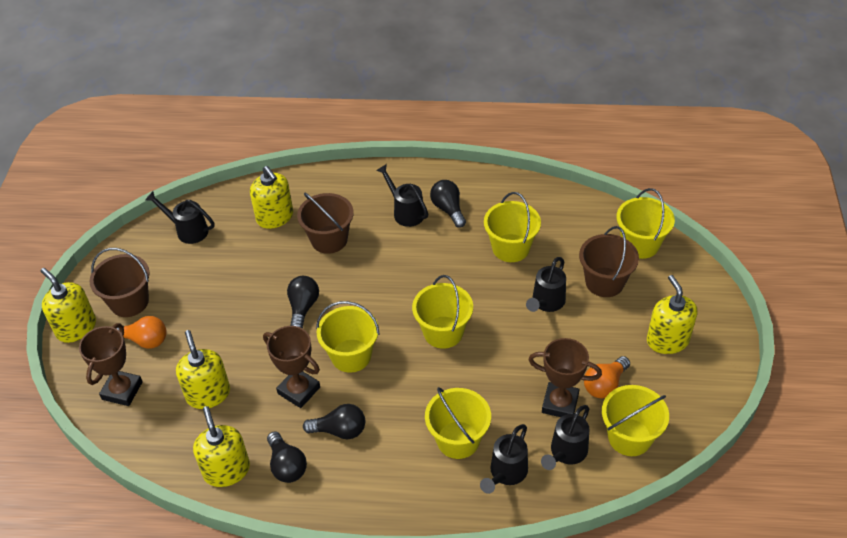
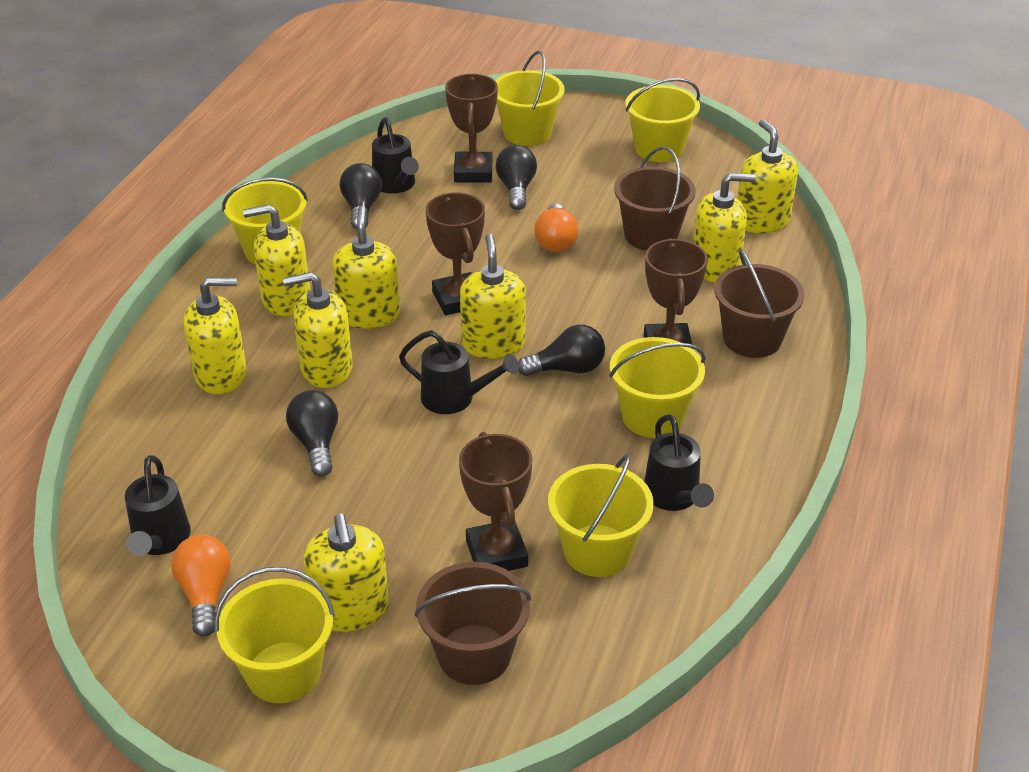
black watering can: [145,191,214,244] [376,164,428,227] [480,424,528,494] [526,257,566,312] [541,405,589,470] = 5 -> [125,455,191,556] [372,117,419,194] [399,330,519,414] [644,414,714,511] = 4
brown trophy: [79,323,143,406] [263,326,320,408] [528,338,602,417] = 3 -> [426,192,485,315] [445,74,498,183] [459,432,532,571] [644,238,708,344] = 4
yellow soap dispenser: [41,268,96,343] [176,330,230,409] [193,406,250,487] [250,166,293,229] [647,275,697,354] = 5 -> [183,277,247,394] [243,204,310,316] [283,272,353,388] [303,514,389,632] [332,206,400,329] [460,234,526,359] [693,173,755,283] [737,119,798,233] = 8

